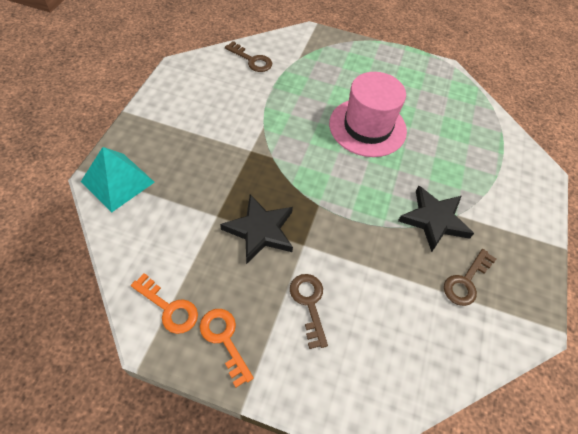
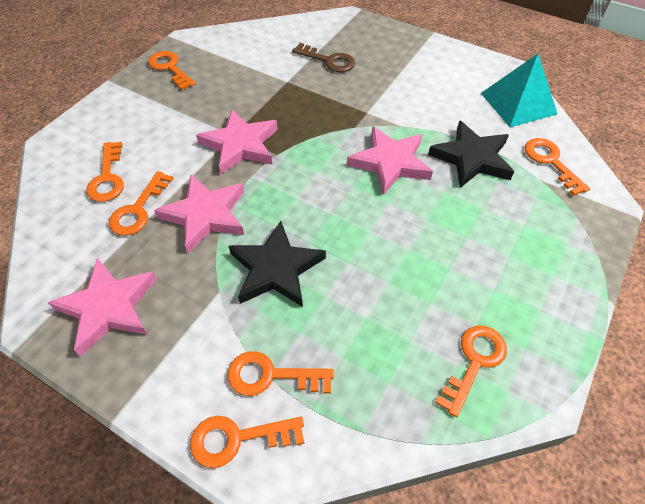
brown key: [225,41,272,72] [290,274,328,349] [444,249,496,306] = 3 -> [292,43,355,72] = 1
orange key: [131,273,198,334] [200,309,254,388] = 2 -> [86,142,124,202] [109,171,174,236] [148,51,196,90] [190,416,304,468] [228,351,334,396] [435,326,507,417] [525,138,590,196] = 7
pink hat: [329,72,407,157] = 1 -> none = 0
pink star: none = 0 -> [48,258,157,356] [154,175,244,253] [196,109,278,174] [347,126,433,195] = 4

